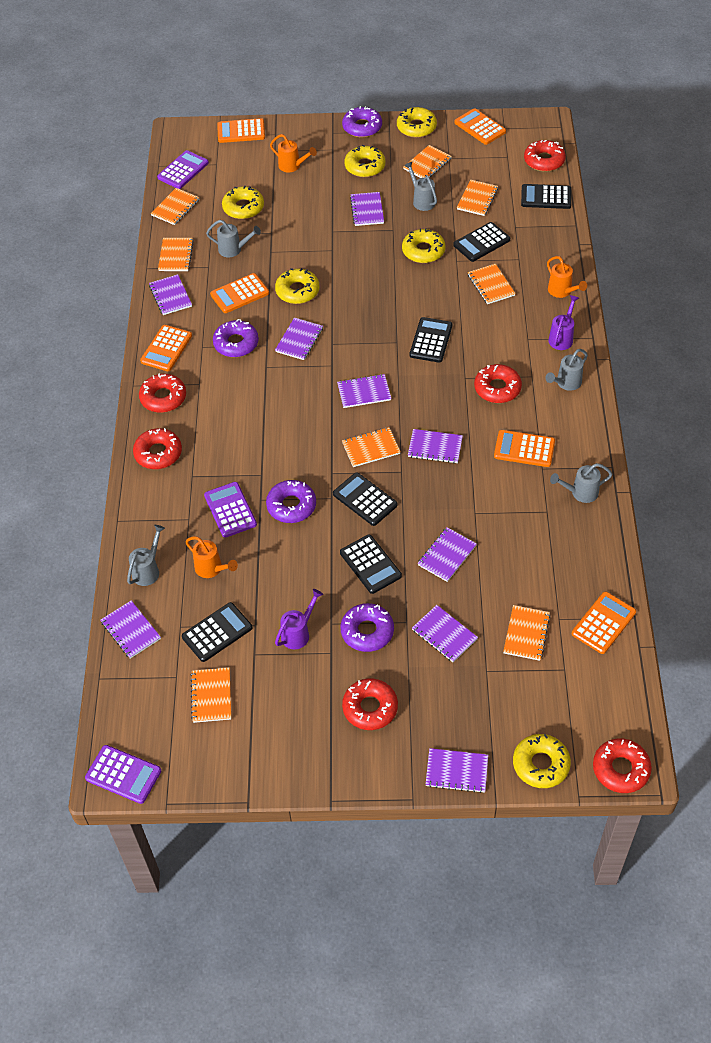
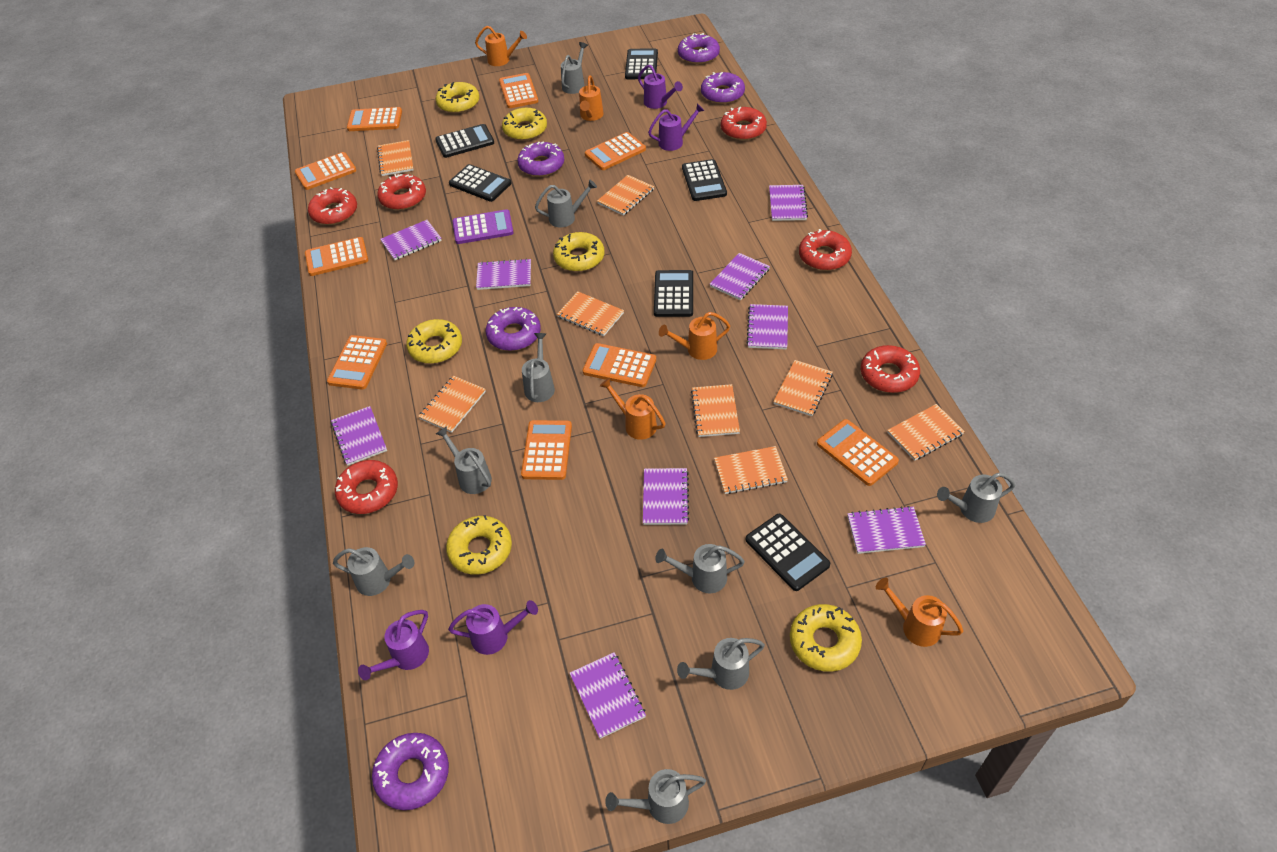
grey watering can: [127,525,165,586] [206,220,261,257] [404,162,437,211] [545,349,588,391] [550,463,612,503] = 5 -> [333,547,414,596] [436,426,492,494] [522,333,555,402] [535,179,597,227] [561,42,588,94] [605,769,706,824] [655,544,745,593] [677,638,765,690] [937,473,1015,523] = 9
orange calculator: [140,325,192,371] [210,273,269,313] [217,118,265,143] [454,108,506,145] [494,430,555,467] [572,592,636,654] = 6 -> [295,152,356,190] [305,237,368,276] [327,335,387,389] [347,107,402,131] [499,73,538,108] [521,420,572,480] [583,343,656,387] [585,132,646,170] [817,419,899,486] = 9
orange watering can: [185,536,238,578] [270,134,317,172] [547,256,587,298] = 3 -> [475,26,527,66] [579,75,604,121] [600,378,665,440] [659,312,730,360] [876,578,963,647] = 5
purple calculator: [85,745,161,804] [157,150,209,189] [204,482,257,538] = 3 -> [452,209,514,244] = 1
purple donut: [213,319,259,357] [266,480,316,523] [341,603,394,652] [342,106,382,137] = 4 -> [372,733,449,810] [486,307,541,351] [517,141,564,177] [678,33,720,64] [701,72,745,104] = 5
purple watering can: [275,589,323,649] [549,295,579,350] = 2 -> [358,610,429,680] [448,600,538,655] [638,65,683,109] [648,104,704,151] = 4

